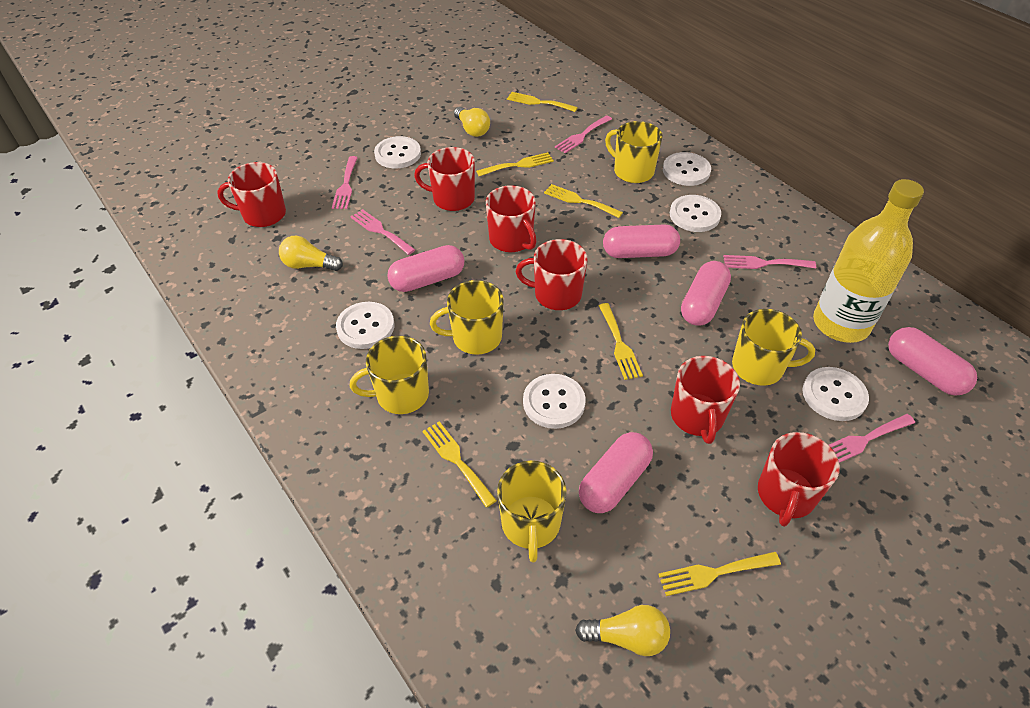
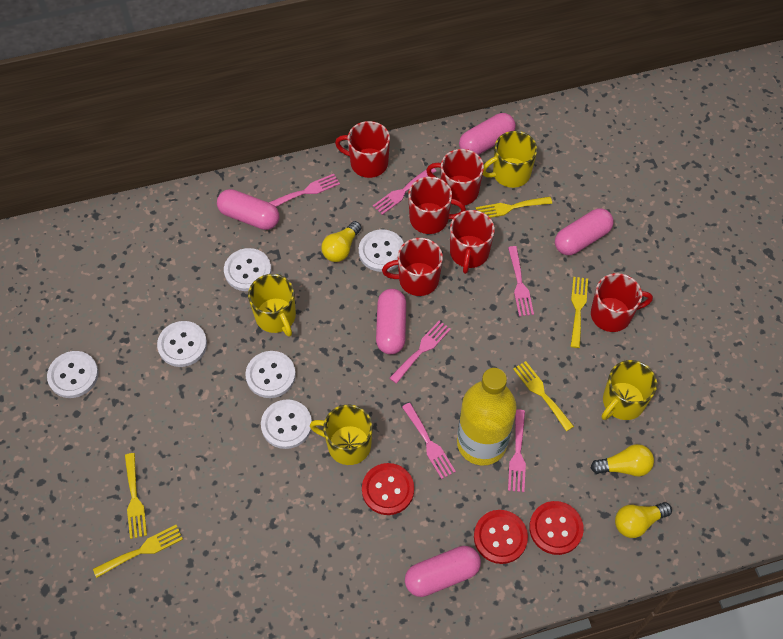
pink fork: [332,156,358,209] [351,209,415,255] [555,115,612,153] [723,255,816,269] [829,414,915,463] = 5 -> [269,174,340,207] [373,168,436,215] [390,321,451,384] [402,403,456,479] [508,246,534,316] [508,410,526,492] = 6
red button: none = 0 -> [362,463,414,515] [474,510,528,564] [529,501,584,555] = 3
yellow fork: [422,421,497,507] [476,152,554,176] [507,92,578,112] [544,184,623,218] [599,303,643,380] [658,552,781,596] = 6 -> [93,525,183,578] [125,453,147,539] [476,197,552,218] [513,361,574,431] [571,277,588,348] = 5
yellow mug: [350,336,429,414] [430,280,503,355] [497,461,566,562] [605,121,662,183] [732,309,815,386] = 5 -> [248,274,296,337] [310,405,373,465] [483,131,537,188] [602,360,657,420] = 4

